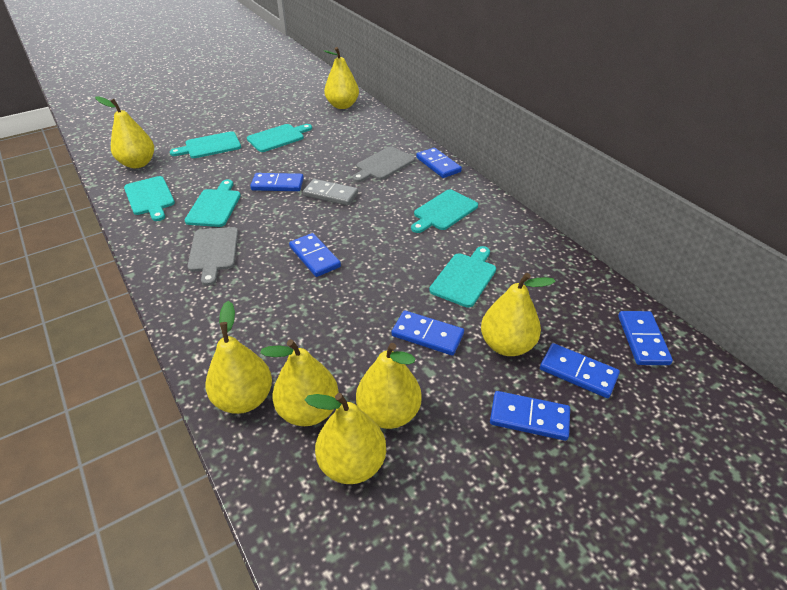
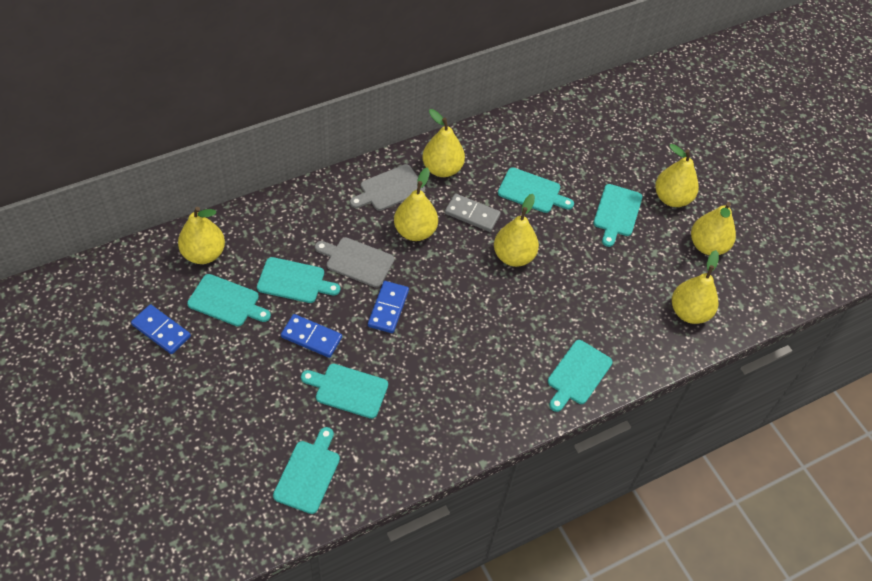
blue domino: [250,173,304,191] [289,233,341,277] [391,310,464,356] [416,147,462,178] [490,391,570,441] [540,343,620,398] [618,311,673,365] = 7 -> [131,304,191,354] [281,314,342,358] [368,281,409,333] = 3
turquoise cutting board: [124,176,175,221] [170,131,241,158] [185,180,241,227] [247,124,312,152] [411,189,478,233] [429,246,496,308] = 6 -> [187,274,271,326] [257,257,340,303] [273,427,340,514] [301,364,388,419] [498,167,574,213] [548,340,613,412] [593,184,643,247] = 7

